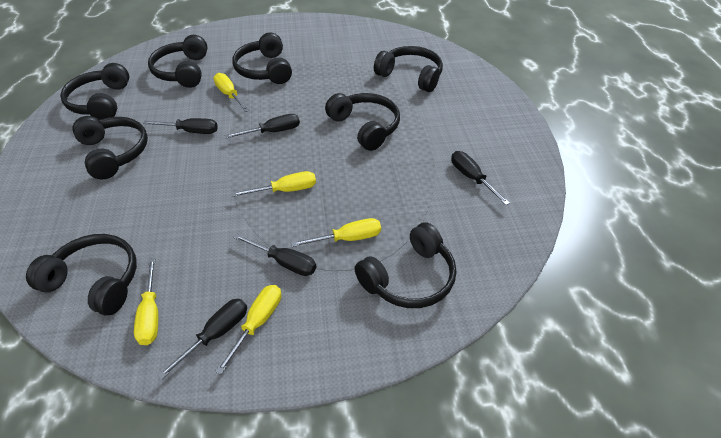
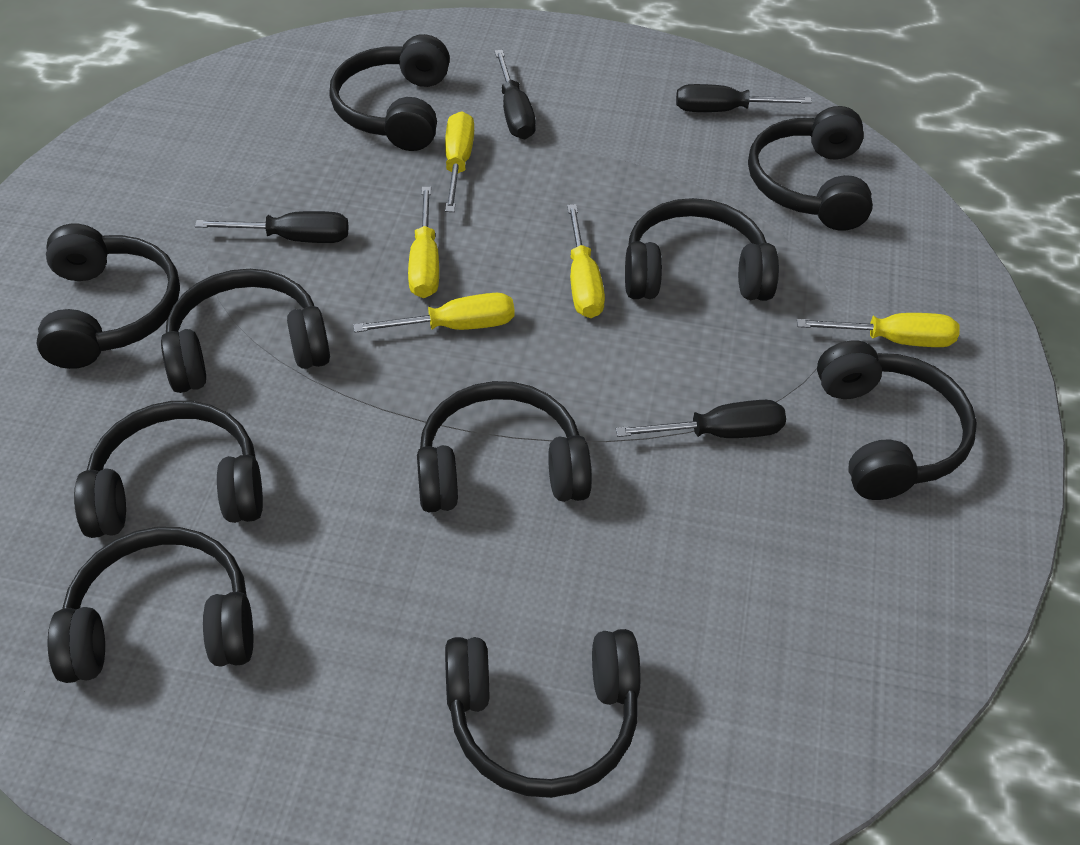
black headphones: [26,234,137,316] [60,63,130,120] [72,116,148,179] [148,35,207,88] [232,33,292,84] [325,93,400,151] [355,222,456,308] [374,46,443,92] = 8 -> [37,224,180,369] [48,527,253,683] [74,401,263,538] [161,269,330,393] [329,34,450,151] [417,381,592,512] [445,629,640,798] [625,198,779,301] [748,106,873,231] [817,340,977,500] = 10
black screwdriver: [143,118,218,134] [157,299,247,380] [225,114,300,138] [233,234,316,276] [451,151,510,205] = 5 -> [195,211,348,243] [494,50,536,139] [616,400,786,438] [676,84,812,112] = 4

